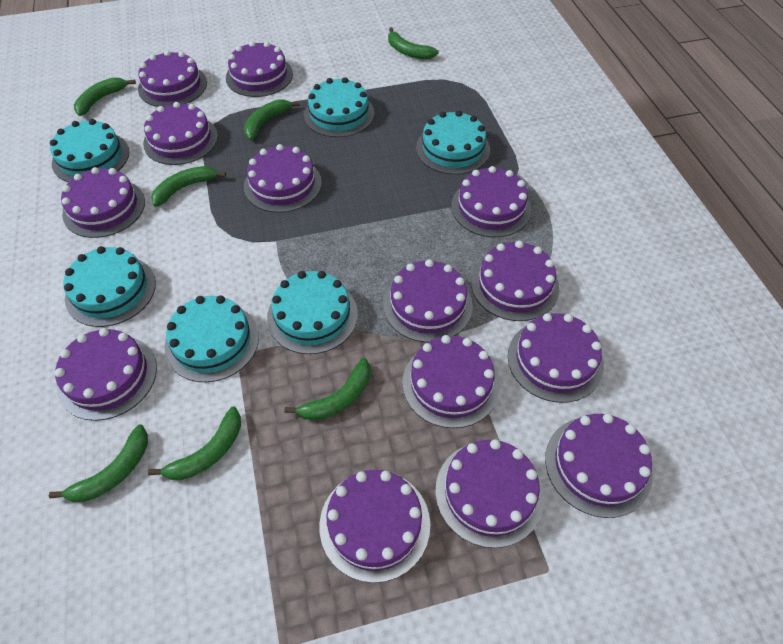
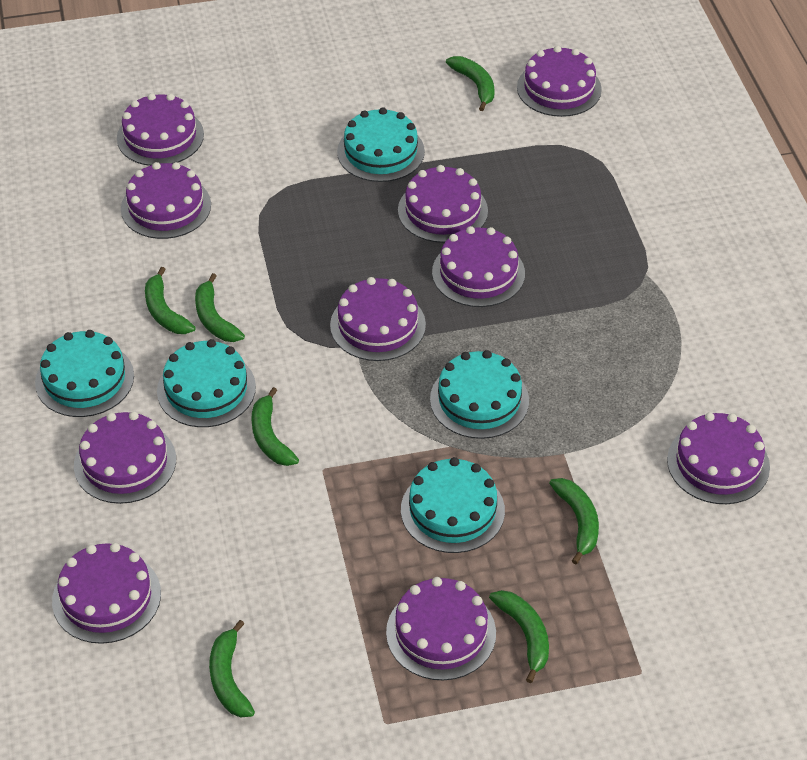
purple cake: [55,328,157,421] [61,167,145,238] [138,50,207,107] [143,102,218,165] [226,41,293,97] [244,144,322,213] [319,470,430,583] [383,259,473,343] [402,335,500,428] [435,439,544,548] [451,166,532,237] [471,241,559,321] [508,313,604,403] [545,414,653,518] = 14 -> [52,543,161,644] [74,411,176,504] [117,93,204,166] [121,162,211,239] [330,277,426,361] [386,577,496,680] [398,165,488,243] [432,226,525,307] [517,46,602,117] [667,412,770,504] = 10
turquoise cake: [50,119,129,182] [63,246,156,327] [165,296,259,382] [267,271,358,354] [304,77,374,137] [416,110,490,175] = 6 -> [35,330,134,417] [157,339,256,427] [337,107,425,182] [401,457,505,553] [430,350,529,439] = 5

